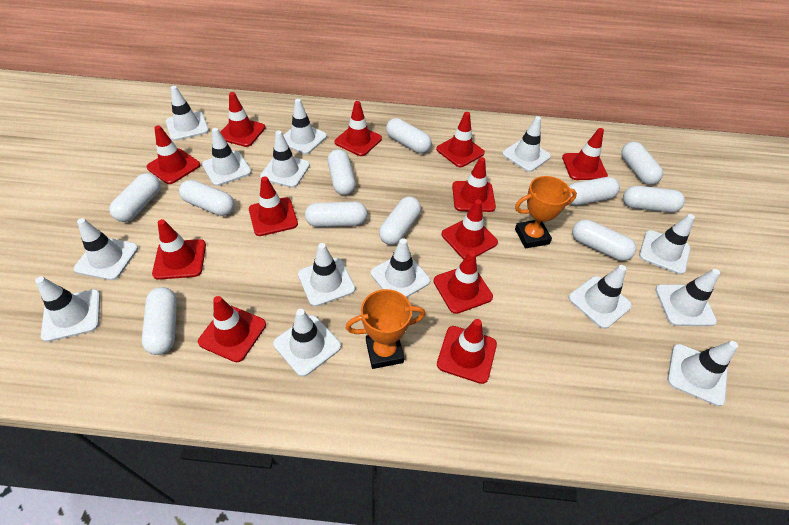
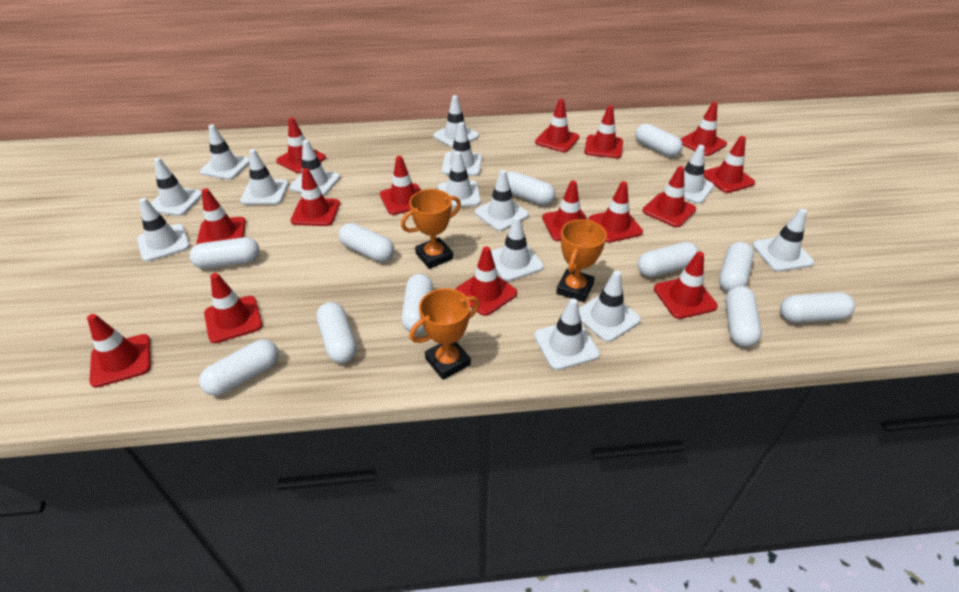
orange trophy: [346,289,425,369] [515,176,577,249] = 2 -> [401,189,461,269] [409,288,480,380] [556,219,607,302] = 3
red traffic cone: [146,125,200,184] [152,219,206,280] [198,296,266,362] [220,92,265,147] [249,176,298,236] [334,101,382,156] [433,251,493,314] [436,112,485,167] [437,319,497,384] [442,199,498,259] [452,157,496,212] [562,128,608,180] = 12 -> [87,314,151,388] [196,188,246,245] [204,273,263,343] [276,117,326,173] [290,168,340,226] [380,156,421,215] [455,247,517,316] [535,99,579,152] [542,181,587,241] [584,106,623,158] [588,181,643,243] [643,166,696,227] [654,251,718,319] [680,102,727,156] [704,136,755,193] = 15

